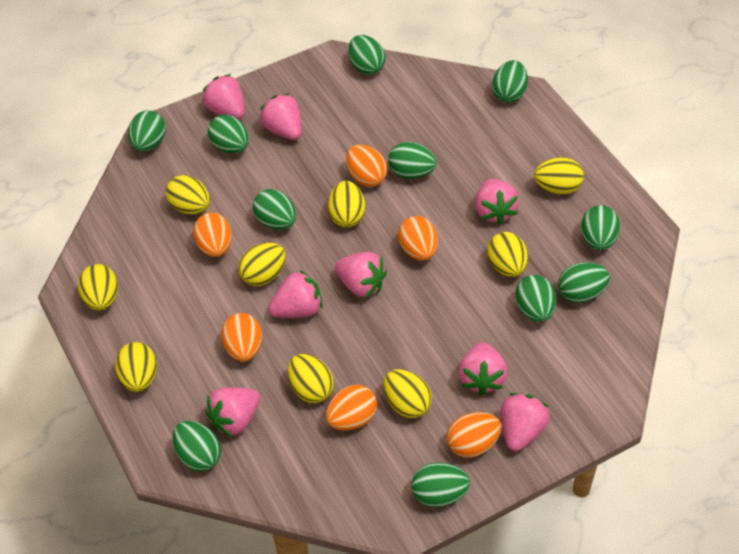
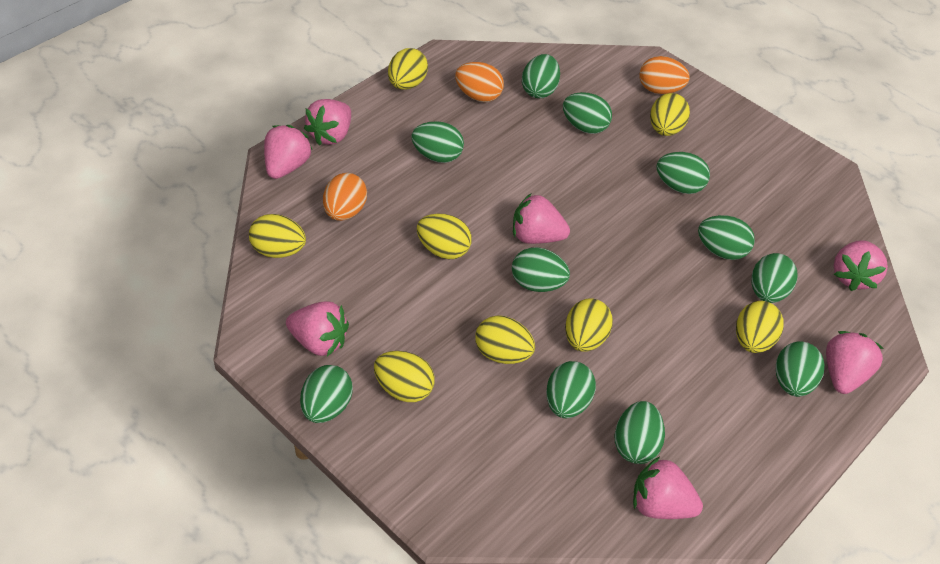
orange egg: [193,212,232,257] [221,313,262,362] [326,385,377,430] [346,145,388,187] [398,216,438,261] [447,412,502,458] = 6 -> [323,173,367,221] [455,62,504,102] [640,56,690,94] = 3
pink strawberry: [202,74,245,120] [205,387,260,437] [259,93,302,140] [269,270,323,318] [335,252,387,298] [459,342,507,396] [475,179,519,225] [501,393,550,451] = 8 -> [264,125,312,179] [286,301,349,356] [304,99,351,145] [513,194,570,244] [633,456,703,519] [826,331,884,394] [834,240,888,291] = 7
yellow egg: [78,264,118,311] [115,342,157,392] [166,175,210,214] [238,243,286,286] [288,354,334,403] [328,181,365,227] [384,369,432,418] [487,232,528,277] [534,157,584,194] = 9 -> [249,214,306,258] [374,351,435,402] [388,48,428,90] [417,214,472,259] [475,315,535,364] [565,298,613,352] [650,93,690,136] [736,301,784,353] = 8

